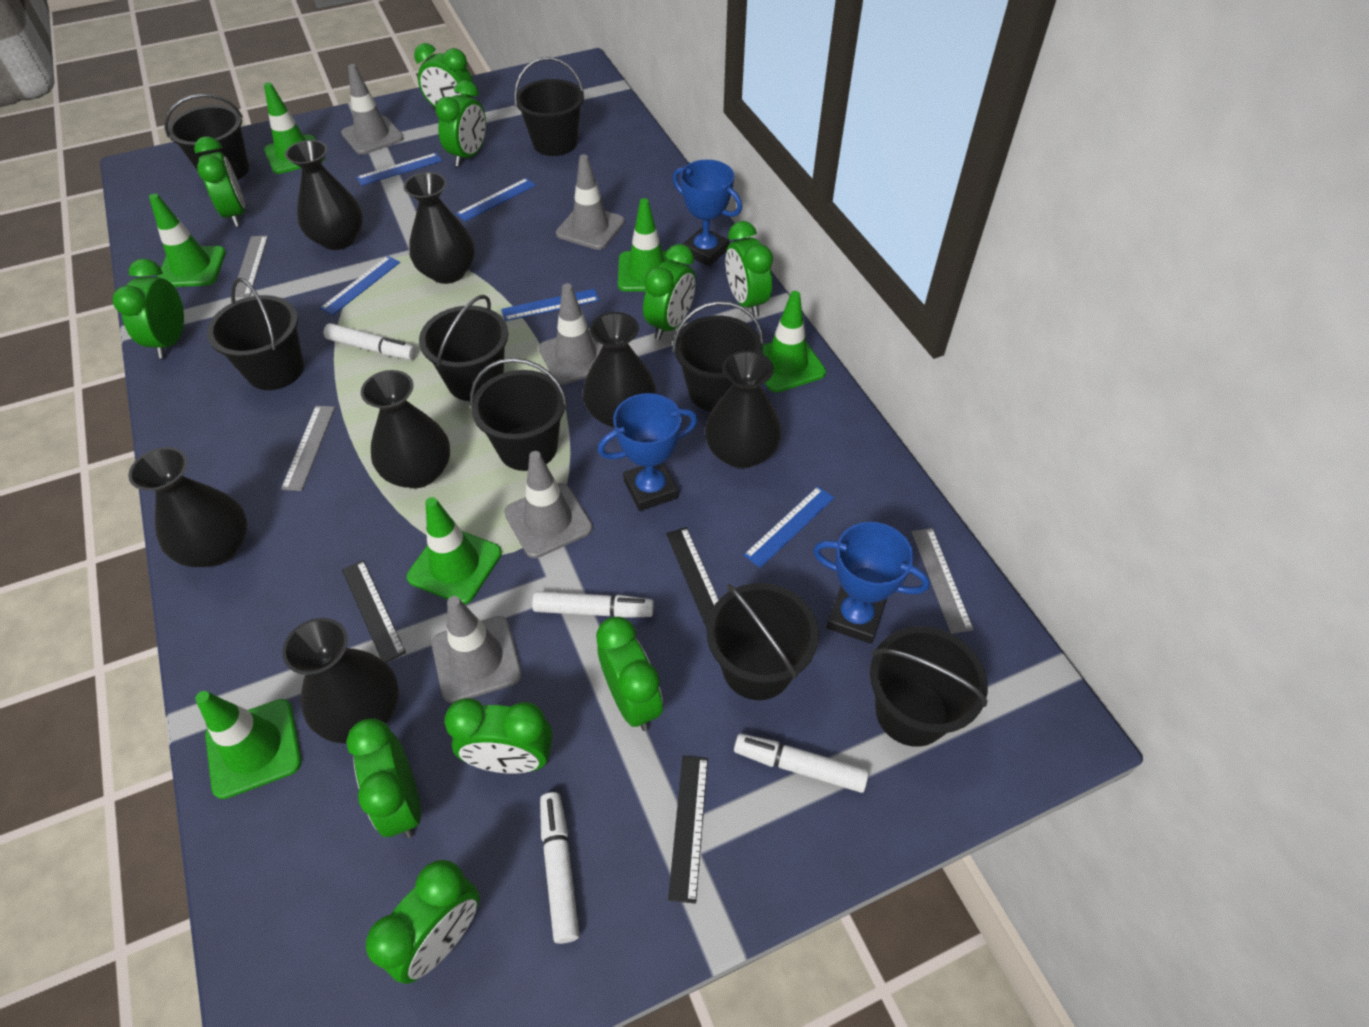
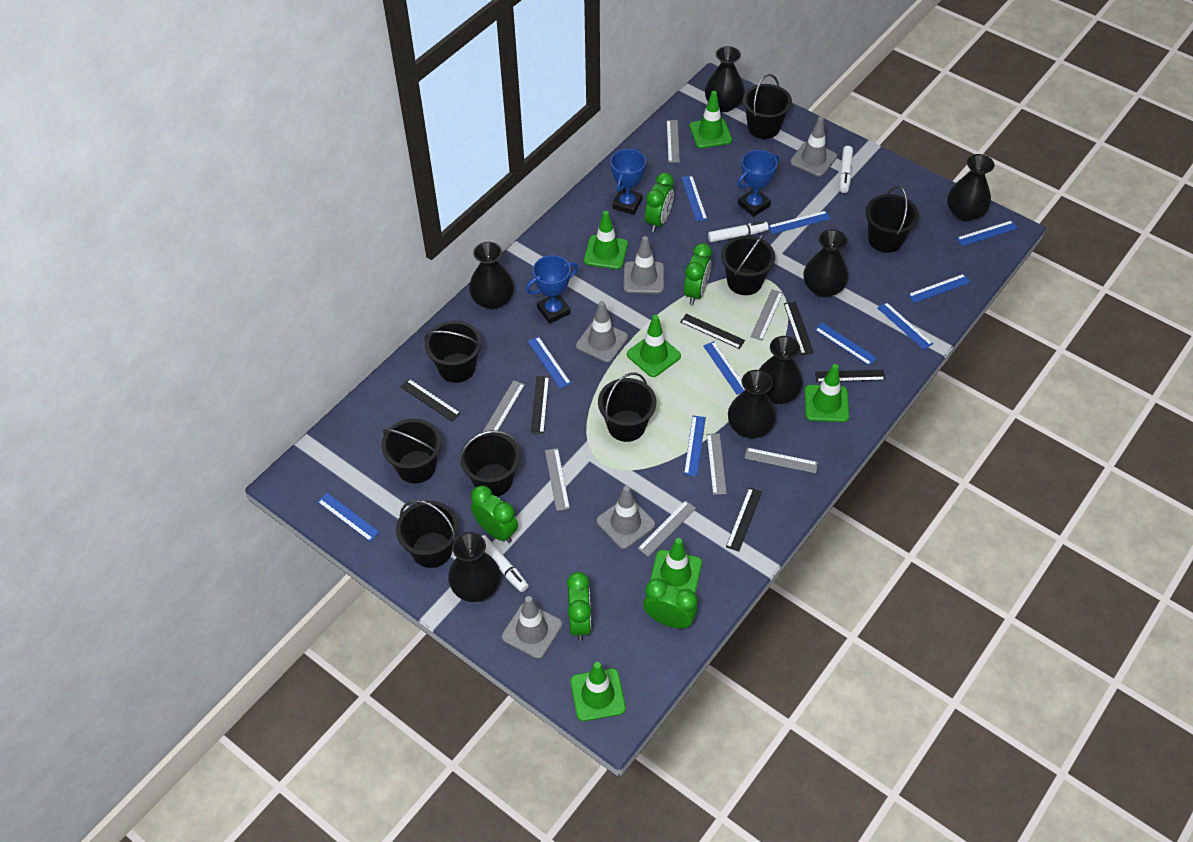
black ruler: [342,560,406,662] [666,527,719,629] [668,756,708,904] = 3 -> [401,379,461,422] [531,376,549,434] [680,314,745,349] [726,488,762,552] [784,302,814,355] [815,370,885,382] = 6
blue ruler: [320,256,400,315] [357,153,442,186] [456,178,536,221] [501,289,599,321] [744,486,834,568] = 5 -> [318,493,380,542] [528,336,571,388] [681,175,707,221] [684,416,706,476] [703,341,745,395] [768,211,831,234] [815,322,877,366] [877,302,933,350] [908,274,971,303] [957,220,1018,246] = 10
green clock: [113,259,184,359] [194,137,245,227] [346,718,421,838] [366,860,480,984] [414,43,473,110] [435,80,486,167] [444,698,553,774] [596,617,663,731] [643,244,696,340] [725,221,773,317] = 10 -> [471,485,518,543] [567,572,591,641] [643,579,697,629] [645,173,674,232] [684,243,712,305] = 5
grey ruler: [235,235,268,297] [281,406,335,491] [912,528,974,634] = 3 -> [483,380,525,432] [545,448,570,511] [638,500,696,557] [667,120,680,163] [707,433,727,495] [745,448,818,473] [750,289,783,341] = 7
white marker: [324,323,416,360] [532,591,654,618] [540,792,580,944] [734,734,869,793] = 4 -> [482,535,529,592] [708,221,769,242] [840,146,853,193] = 3

